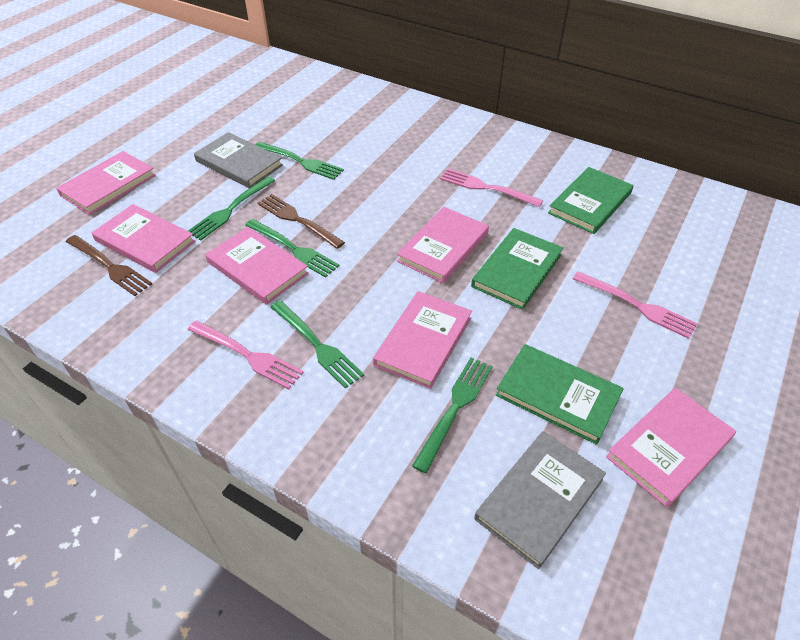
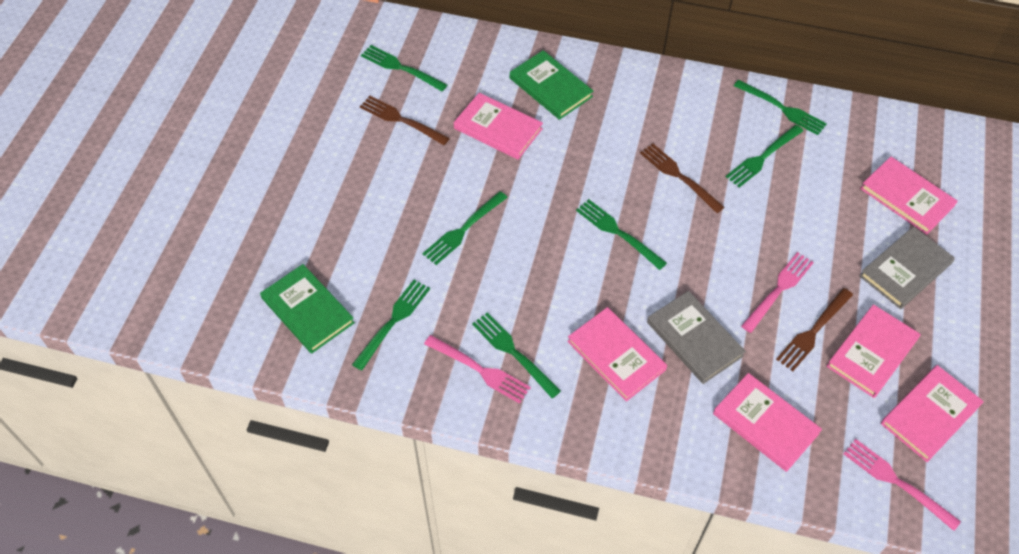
brown fork: [66,235,152,296] [258,194,345,249] = 2 -> [360,96,450,145] [640,143,725,213] [776,288,853,371] = 3
green book: [471,228,563,310] [496,344,624,445] [548,167,634,234] = 3 -> [260,264,355,354] [510,50,593,120] = 2
green fork: [188,176,275,240] [245,219,339,278] [255,142,344,180] [270,300,364,389] [412,357,493,473] = 5 -> [352,280,430,371] [361,45,447,91] [422,191,508,265] [472,312,561,398] [576,199,667,270] [726,125,803,188] [734,80,827,135] = 7

